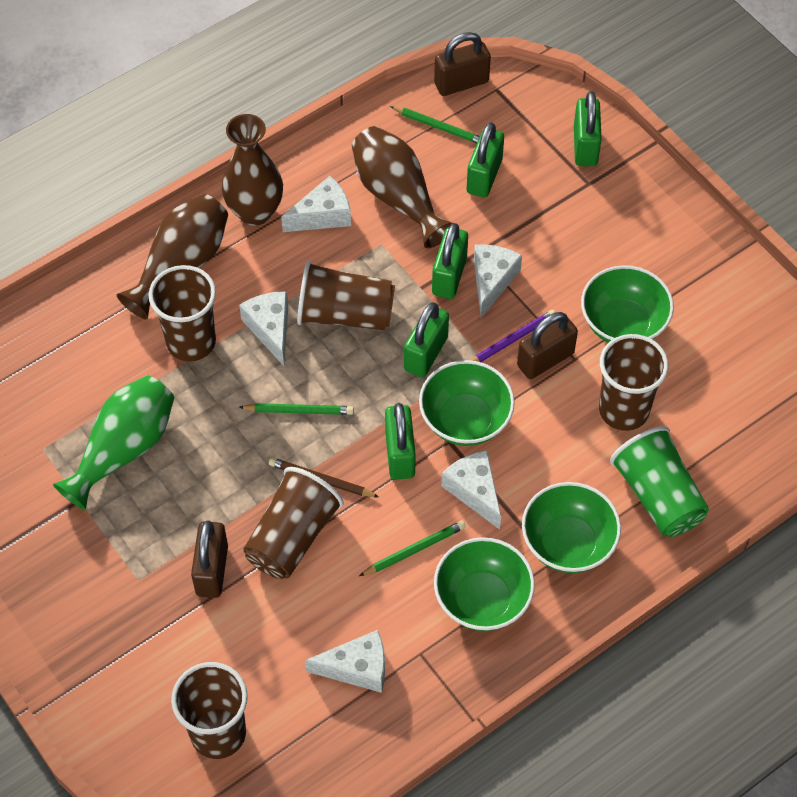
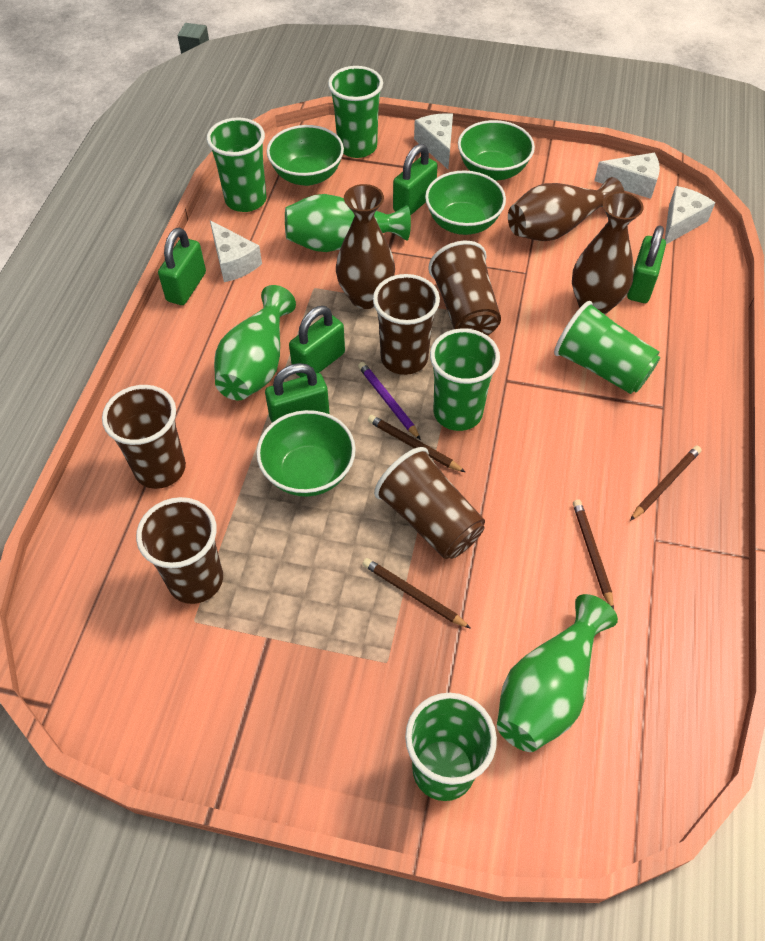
brown padlock: [191,520,228,598] [434,32,491,96] [517,312,578,379] = 3 -> none = 0
brown pencil: [269,457,379,497] = 1 -> [362,558,471,629] [368,415,465,472] [573,499,614,609] [630,446,701,521] = 4
green cup: [610,426,709,537] = 1 -> [207,117,267,212] [328,66,383,158] [405,693,497,801] [430,328,500,431] [554,301,660,394] = 5
green pencil: [239,403,354,415] [359,521,466,576] [390,106,480,144] = 3 -> none = 0
green vase: [53,375,175,510] = 1 -> [214,285,296,400] [285,194,411,252] [497,594,618,752] = 3
white cheese: [239,291,288,366] [281,176,351,232] [305,630,385,693] [442,450,501,530] [474,244,522,318] = 5 -> [210,220,262,282] [414,113,453,169] [594,153,660,199] [665,186,715,244] = 4

